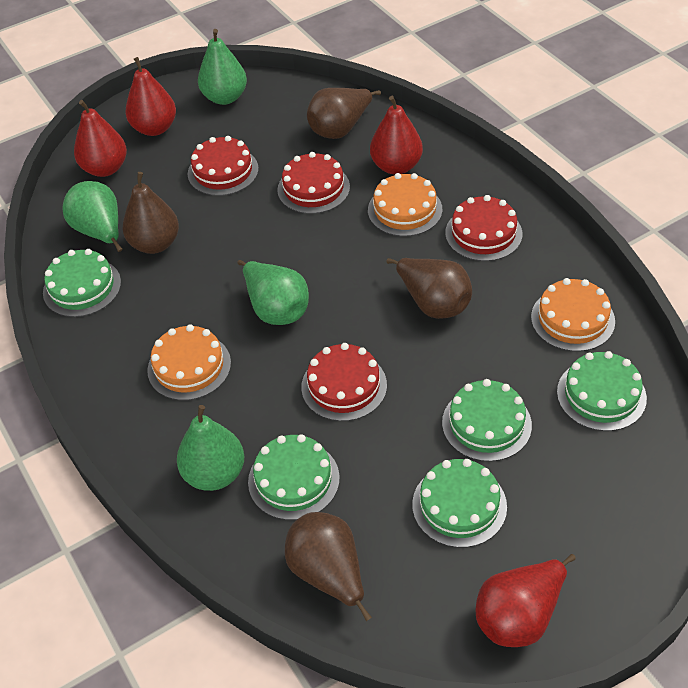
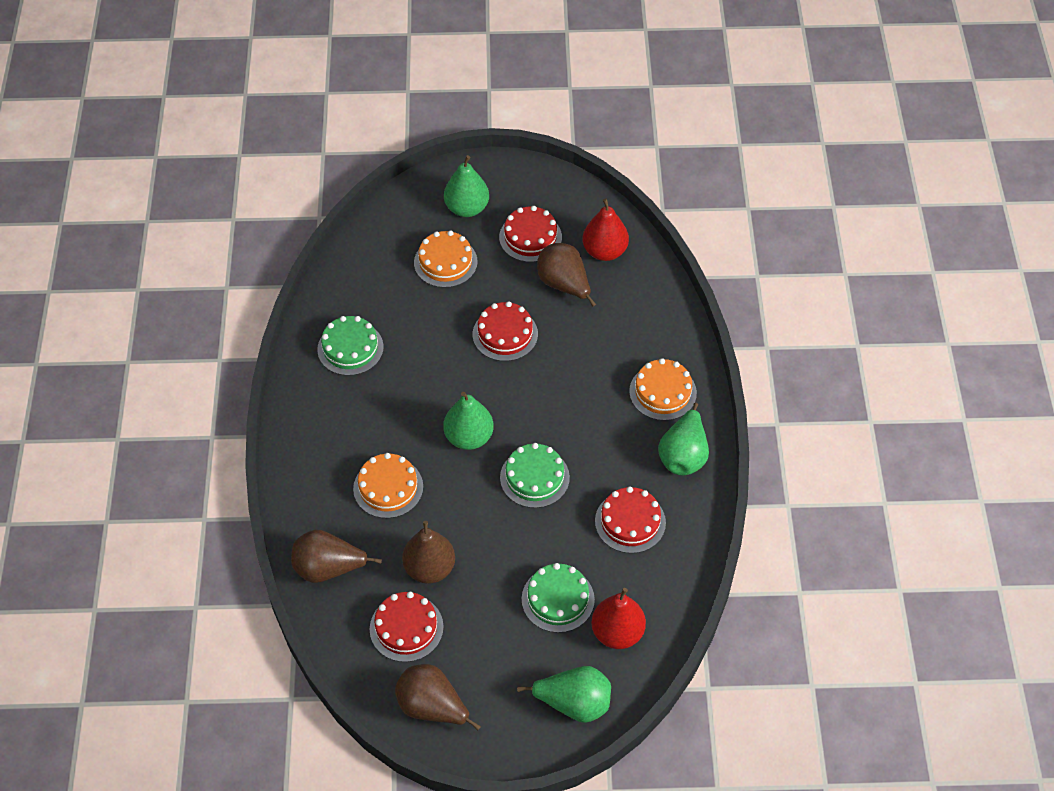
green cake: [43,249,121,317] [248,434,340,520] [412,459,507,548] [442,379,532,462] [557,351,647,431] = 5 -> [317,316,384,376] [500,443,570,508] [522,563,595,633] = 3
red pear: [74,100,127,177] [125,57,176,136] [370,96,423,175] [476,554,576,647] = 4 -> [582,198,629,261] [591,588,646,649] = 2

